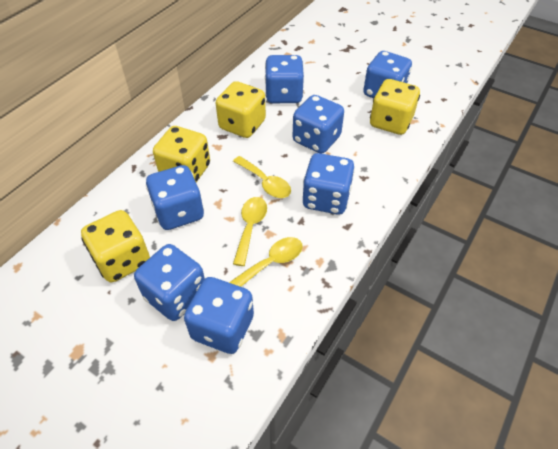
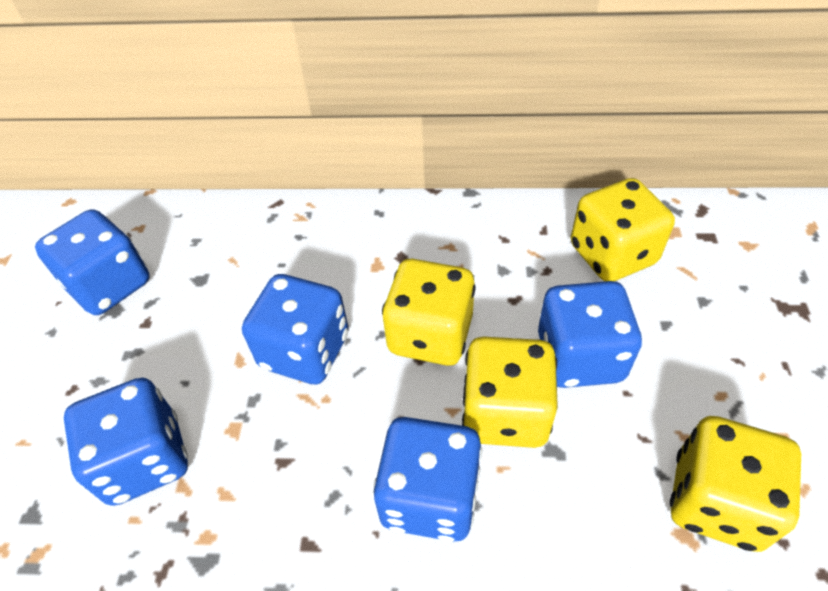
blue dice: [134,244,205,321] [146,165,204,230] [184,277,254,354] [265,55,304,103] [293,95,344,154] [303,153,355,215] [363,51,412,98] = 7 -> [35,209,150,315] [64,378,188,506] [242,274,349,384] [373,417,482,542] [538,281,642,388] = 5
yellow spoon: [229,237,303,287] [233,156,291,198] [233,197,267,266] = 3 -> none = 0

